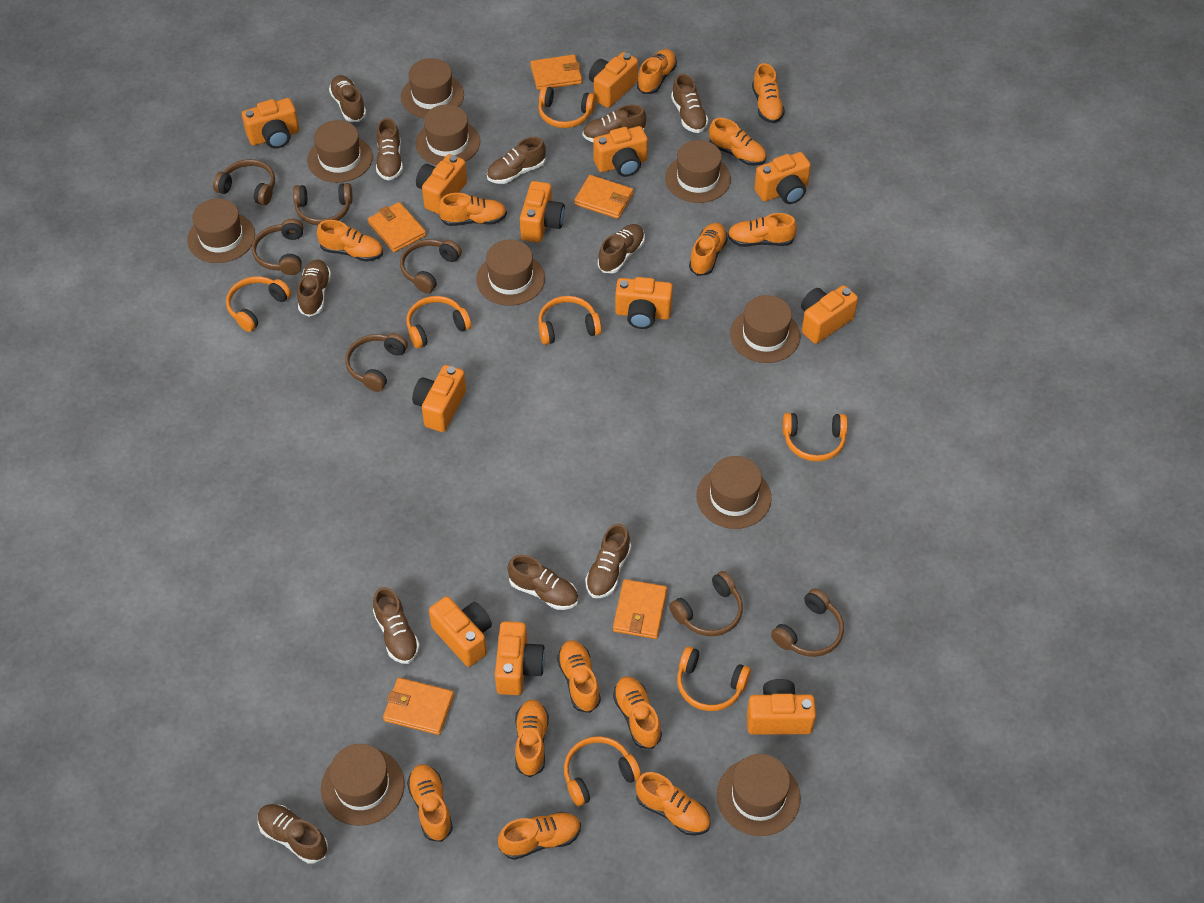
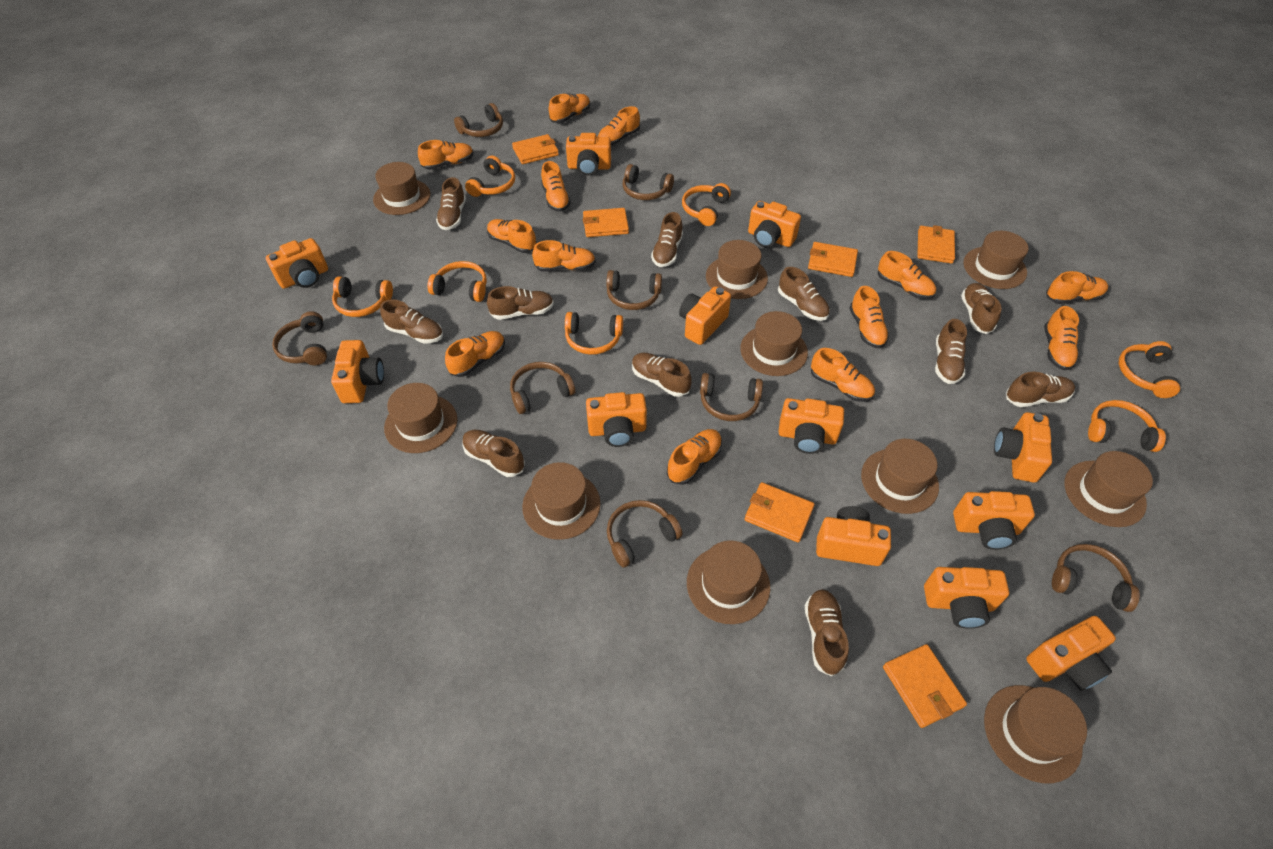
brown headphones: [213,159,275,206] [252,219,303,275] [293,183,352,225] [345,333,408,392] [400,239,462,293] [669,571,743,636] [771,589,844,657] = 7 -> [272,311,327,365] [454,103,503,137] [510,362,575,414] [606,270,662,310] [607,500,682,568] [623,164,674,200] [700,373,763,421] [1052,544,1140,612] = 8
orange wallet: [368,202,426,252] [383,678,454,735] [530,54,582,90] [574,175,633,219] [613,579,667,639] = 5 -> [512,134,559,164] [583,208,629,237] [745,482,815,543] [808,242,858,277] [883,644,967,728] [917,225,955,264] = 6

